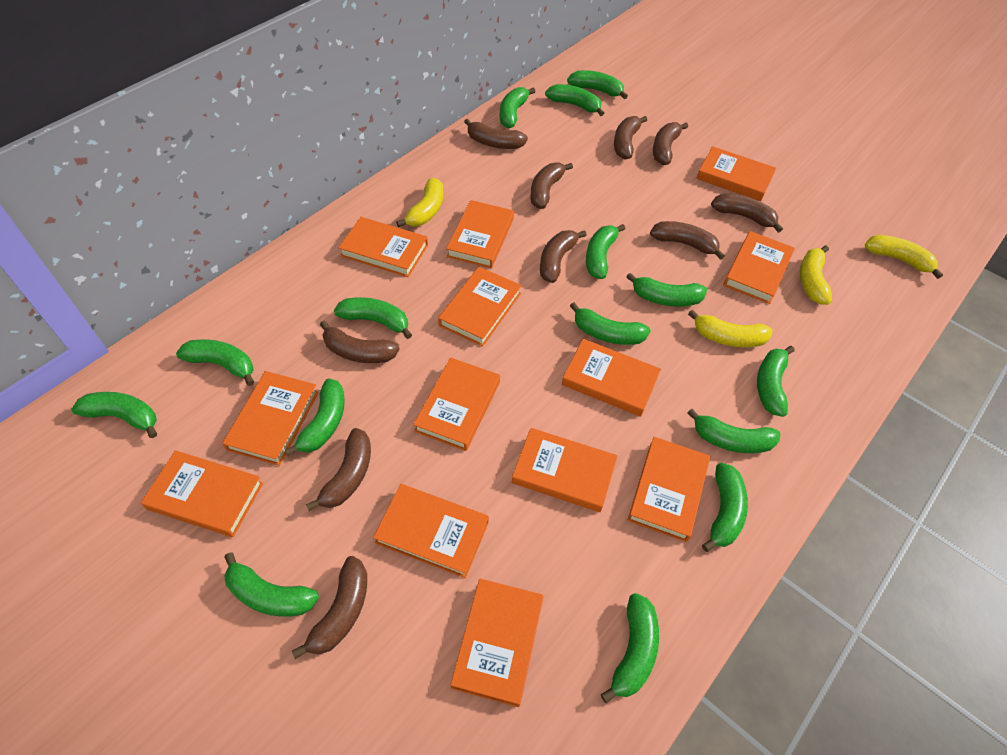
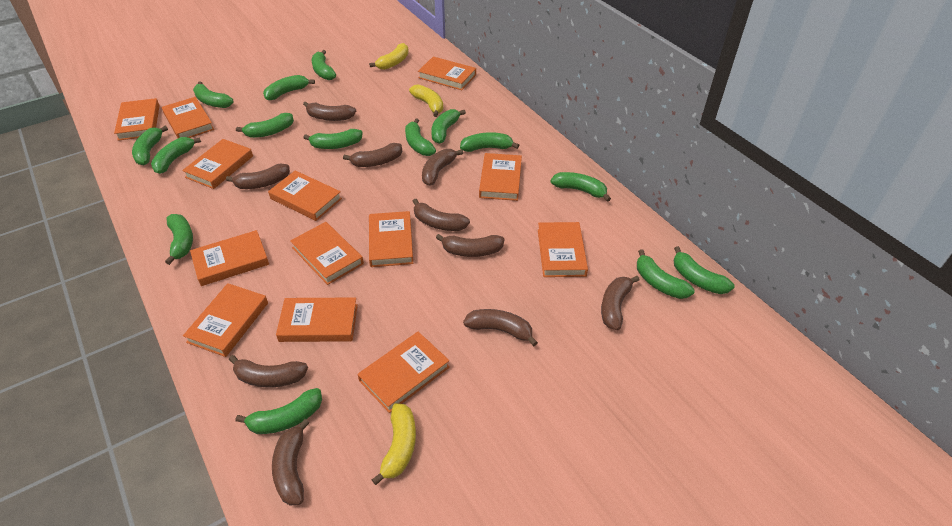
yellow banana: [396,178,443,227] [688,310,773,347] [800,245,832,305] [865,235,943,279] = 4 -> [369,43,409,70] [372,403,416,485] [409,84,443,117] = 3

